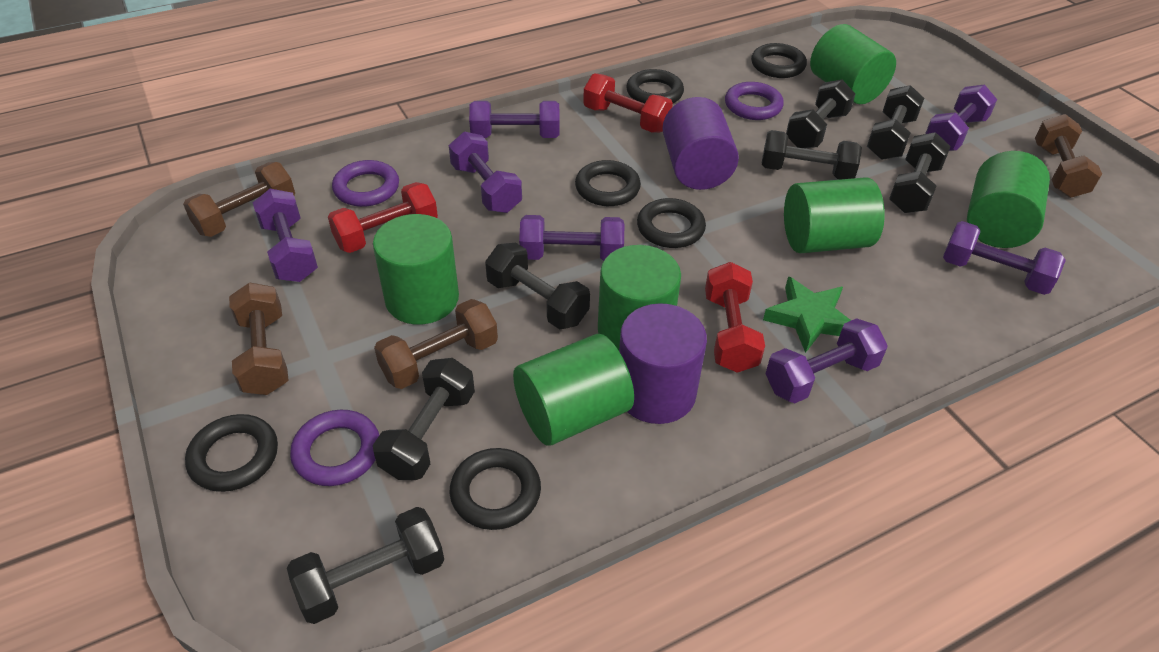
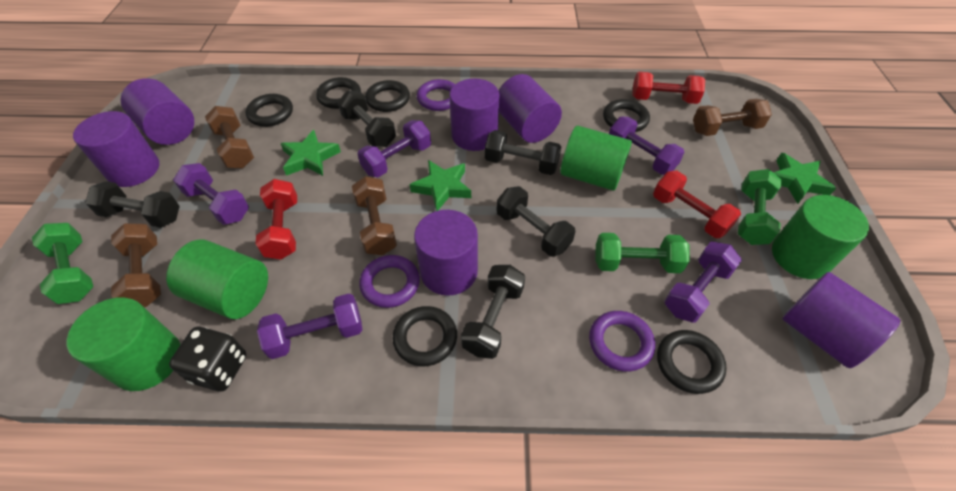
black dice: none = 0 -> [169,327,246,391] = 1
black dumbbell: [287,507,444,624] [373,358,475,480] [485,243,590,329] [762,130,862,180] [786,80,855,149] [867,85,924,160] [889,132,951,213] = 7 -> [85,181,180,228] [338,91,396,147] [461,265,525,359] [485,130,561,175] [497,186,576,257] = 5
green cylinder: [373,214,459,325] [513,334,634,446] [598,245,681,351] [784,177,885,253] [810,24,896,104] [967,151,1050,248] = 6 -> [66,297,180,391] [166,240,268,319] [561,126,632,191] [772,195,869,279] = 4
green dumbbell: none = 0 -> [32,223,93,304] [596,233,690,273] [738,169,781,245] = 3
green star: [763,276,851,353] = 1 -> [280,130,341,176] [409,160,471,211] [773,153,836,204] = 3
purple cylinder: [619,303,707,424] [662,97,739,190] = 2 -> [73,111,159,187] [121,78,194,145] [414,210,478,296] [449,79,500,151] [498,74,562,143] [782,272,900,368] = 6
purple dumbbell: [253,189,318,282] [449,131,522,213] [469,101,559,138] [519,215,624,261] [765,318,888,403] [925,85,997,151] [943,221,1066,295] = 7 -> [173,163,249,225] [257,294,363,359] [357,120,431,177] [609,117,684,175] [664,242,742,323] = 5

